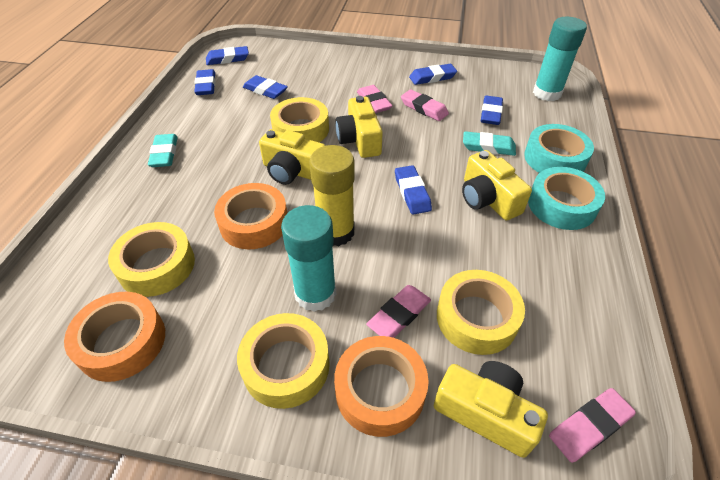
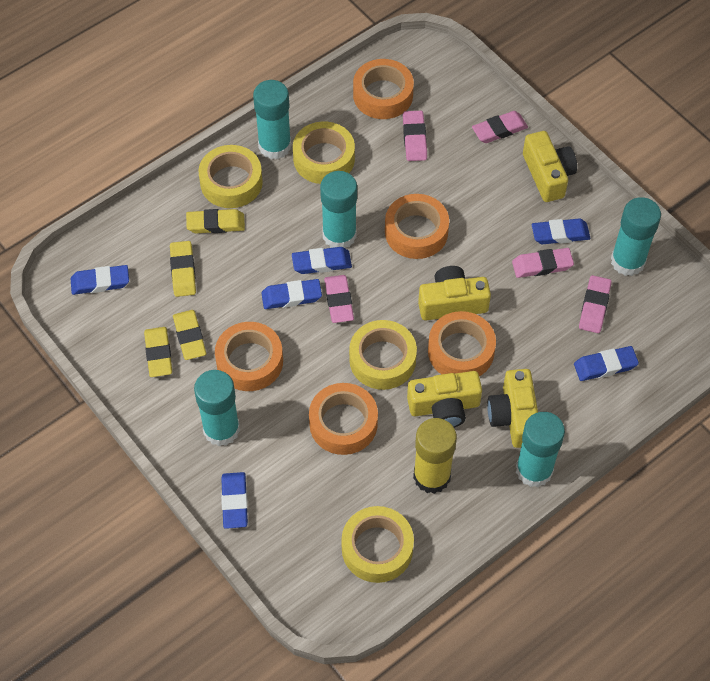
orange tape: [64,292,165,382] [214,183,287,249] [334,336,429,437] = 3 -> [215,322,283,391] [309,383,378,455] [353,59,414,119] [385,194,449,259] [428,311,496,376] = 5
pink eraser: [357,85,393,113] [366,285,431,338] [401,90,449,121] [549,388,636,463] = 4 -> [324,275,354,323] [403,111,427,161] [472,111,528,143] [512,248,574,278] [579,275,612,333] = 5
turquoise eraser: [148,134,178,167] [463,131,516,156] = 2 -> none = 0
turquoise glue stick: [281,205,336,312] [533,17,587,101] = 2 -> [194,370,240,446] [253,80,291,159] [320,171,357,248] [516,412,565,487] [611,197,661,276] = 5
turquoise tape: [524,124,594,173] [528,167,605,230] = 2 -> none = 0
yellow eraser: none = 0 -> [144,327,172,377] [170,241,196,297] [173,310,206,360] [186,209,245,233] = 4

